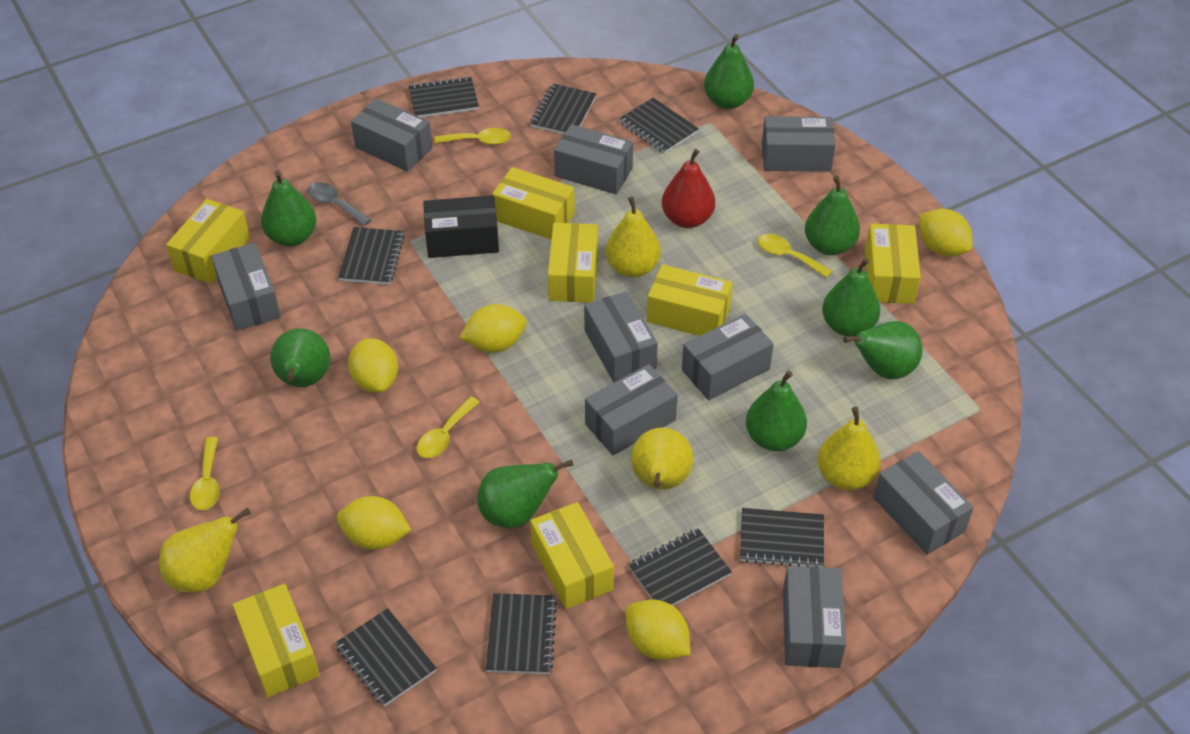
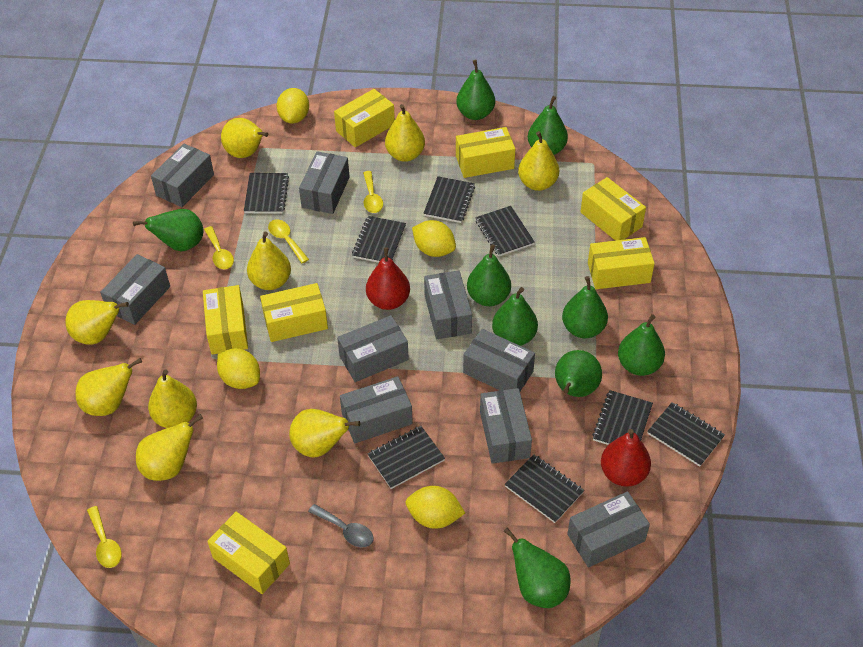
black box: [423,195,499,258] = 1 -> none = 0
green pear: [261,171,316,247] [270,328,330,387] [477,459,574,528] [704,34,754,109] [746,370,807,451] [805,176,860,255] [822,258,880,337] [843,321,922,379] = 8 -> [133,209,204,251] [456,60,495,120] [467,244,511,306] [492,287,538,346] [504,527,570,608] [528,96,568,155] [555,350,602,397] [562,276,608,338] [618,314,665,376] = 9
red pear: [662,149,715,228] = 1 -> [366,247,410,310] [601,429,651,486] = 2
yellow lemon: [337,496,411,550] [348,338,398,393] [460,304,527,353] [626,599,691,660] [919,209,973,256] = 5 -> [217,348,260,389] [277,88,309,124] [405,486,465,529] [412,220,456,257] = 4
yellow pear: [159,507,251,593] [605,196,661,278] [631,428,693,489] [817,407,881,490] = 4 -> [65,300,129,344] [75,358,142,416] [136,414,203,481] [148,369,197,428] [221,118,268,158] [247,232,291,290] [289,409,360,458] [385,104,425,162] [518,131,559,191] = 9

